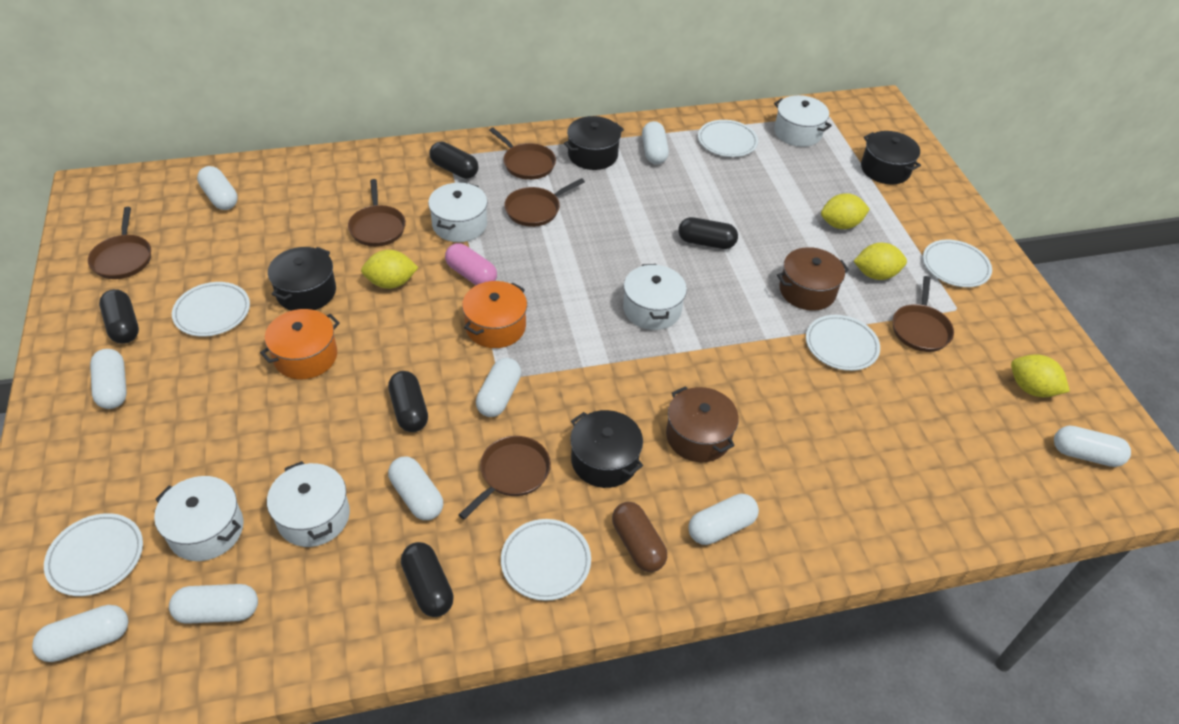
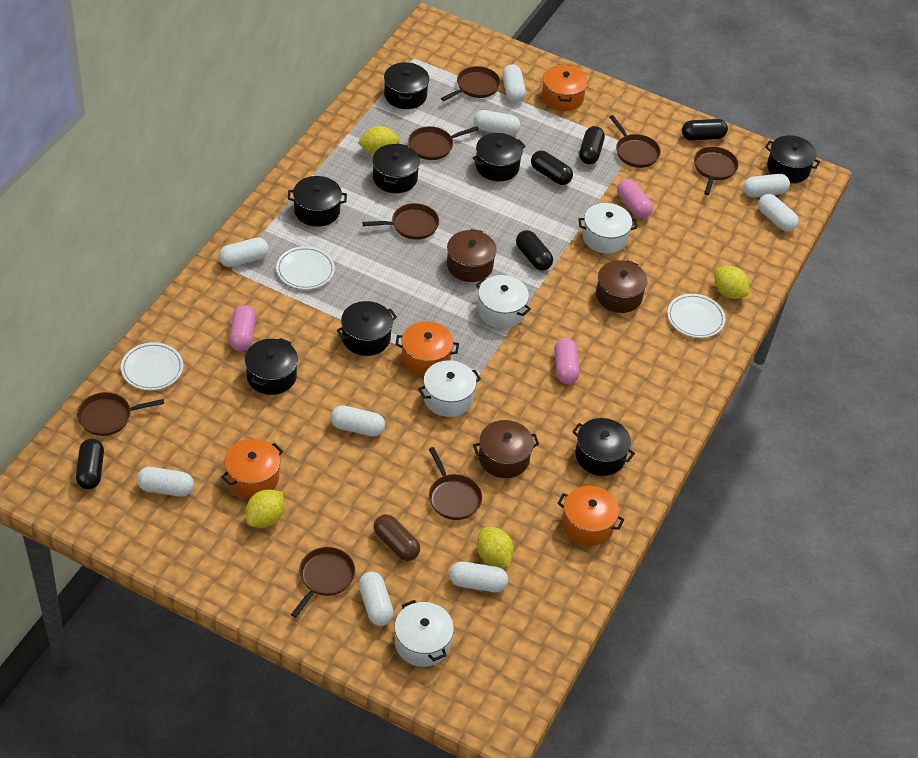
black pot: [268,247,336,311] [564,116,624,170] [570,410,643,488] [861,131,921,184] = 4 -> [245,338,298,395] [288,176,347,227] [337,301,397,356] [372,143,420,193] [384,62,429,109] [473,133,526,181] [572,418,635,476] [765,135,821,183] = 8
brown pan: [88,207,151,279] [348,179,406,247] [459,436,551,520] [489,128,556,180] [504,178,585,227] [893,276,954,352] = 6 -> [77,392,164,436] [291,547,355,618] [362,203,439,240] [408,126,479,160] [429,447,482,520] [441,66,500,101] [609,115,661,168] [694,146,739,195] = 8
brown pot: [666,386,739,462] [777,247,849,311] = 2 -> [447,229,497,282] [473,420,539,478] [596,260,647,313] = 3
orange pot: [260,309,340,379] [462,281,527,348] = 2 -> [221,439,283,498] [395,321,459,376] [542,64,588,111] [558,486,624,546] = 4
pink capsule: [445,243,497,285] = 1 -> [229,305,256,351] [554,338,579,384] [617,179,653,218] = 3
white plate: [44,513,143,596] [172,282,250,337] [501,519,591,601] [698,120,758,157] [806,315,880,371] [923,240,992,287] = 6 -> [121,342,183,390] [276,246,335,290] [667,294,725,338] = 3
white pot: [154,476,244,561] [267,461,350,547] [428,183,487,242] [623,264,687,330] [774,95,832,147] = 5 -> [394,600,454,667] [418,360,481,417] [476,275,531,328] [578,203,637,254] = 4

